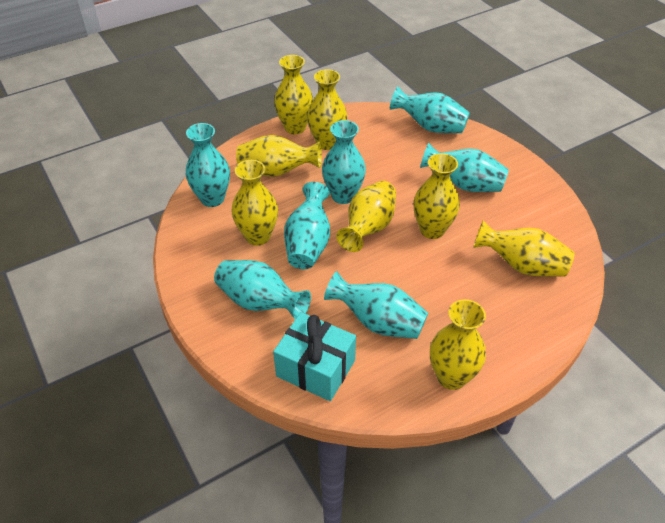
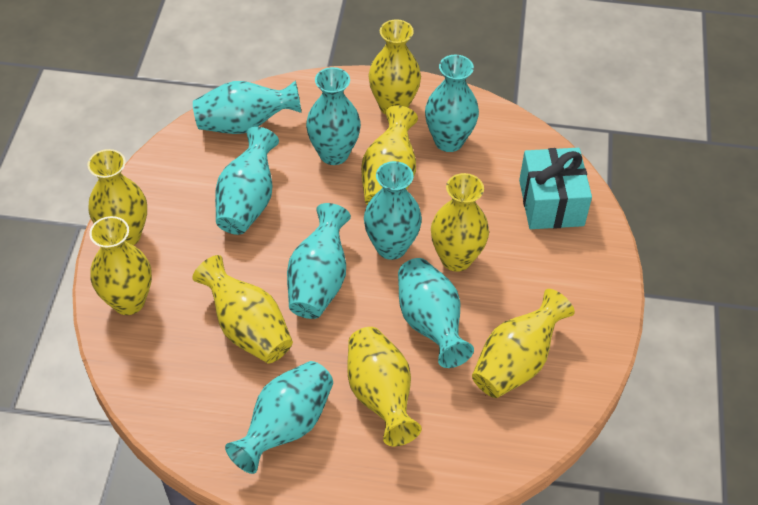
turquoise vase: [186,123,230,207] [214,260,311,319] [284,182,330,269] [322,120,366,204] [324,271,428,339] [390,87,470,133] [420,143,509,192] = 7 -> [193,80,302,134] [215,127,279,235] [225,361,333,474] [287,203,351,319] [306,67,361,165] [364,161,422,260] [398,258,474,368] [425,55,479,152] = 8

